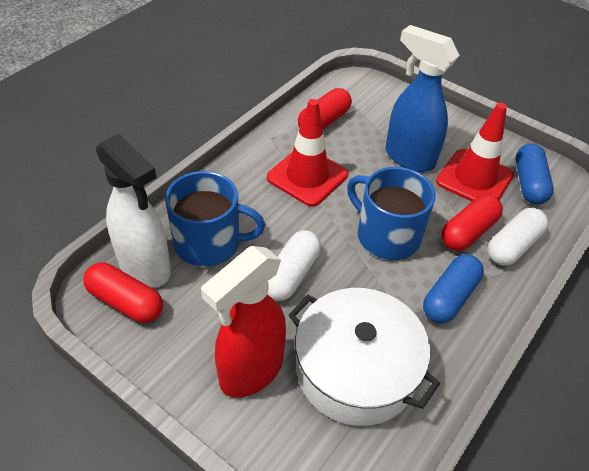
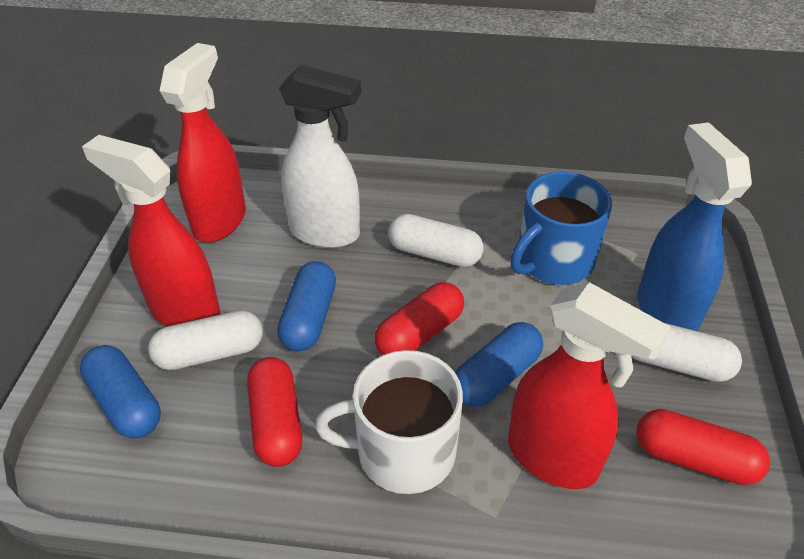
blue capsule: [423,254,484,323] [516,143,554,204] = 2 -> [80,345,161,438] [277,261,336,351] [455,322,543,407] = 3
blue mug: [165,171,265,267] [347,167,435,260] = 2 -> [510,172,612,285] = 1
red spray bottle: [201,246,286,398] = 1 -> [82,135,221,327] [160,43,246,242] [508,282,671,489] = 3
red traffic cone: [267,99,348,207] [436,103,514,202] = 2 -> none = 0
white capsule: [267,230,321,301] [487,208,548,266] = 2 -> [148,310,263,370] [388,214,484,267] [631,323,742,382] = 3
white mug: none = 0 -> [315,350,463,494] = 1
white pot: [289,288,440,426] = 1 -> none = 0

